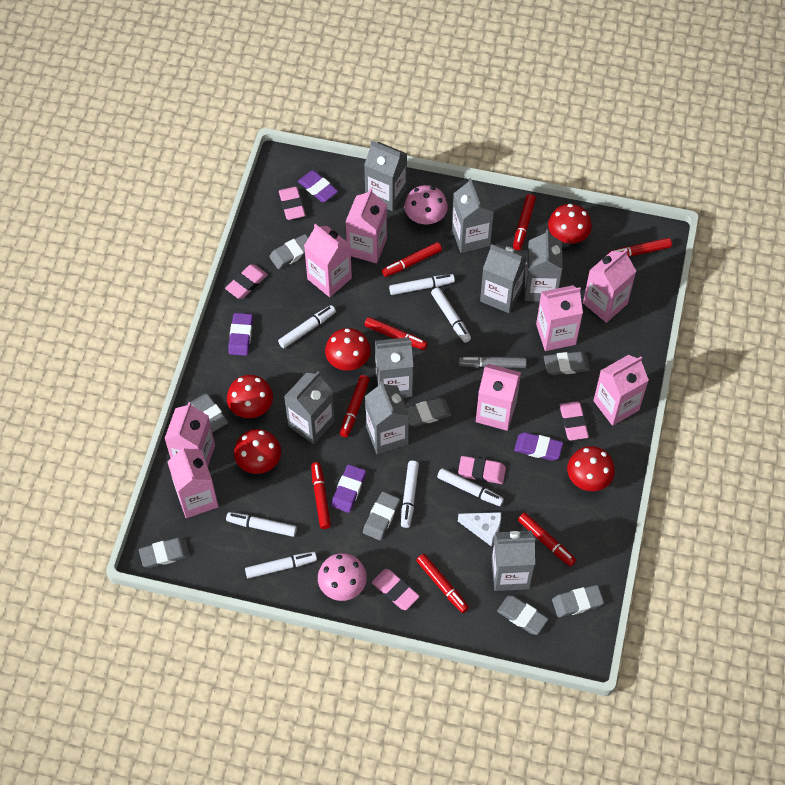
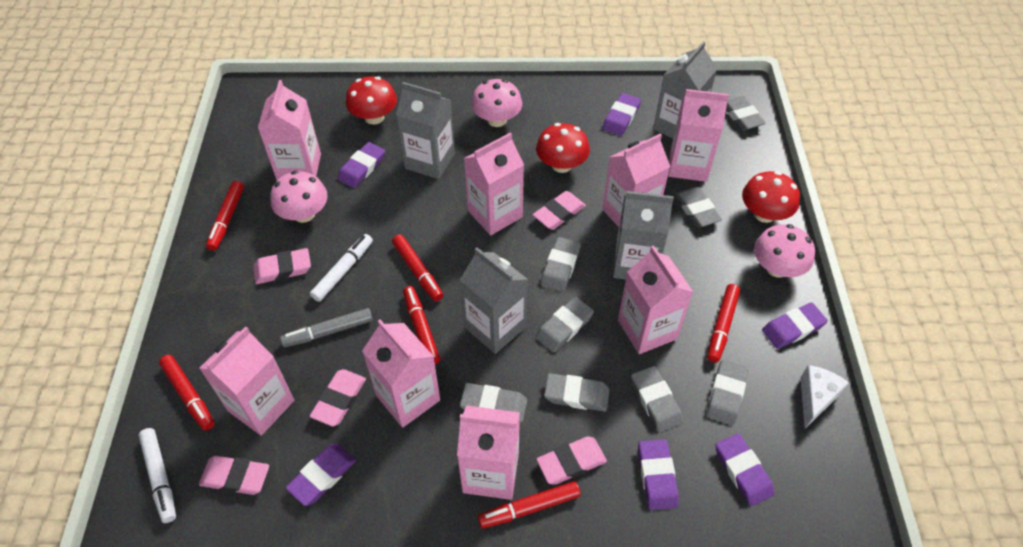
grey carton: [284,372,335,444] [364,141,407,211] [365,381,409,454] [375,337,413,398] [452,178,494,253] [480,244,527,313] [492,531,535,591] [524,229,563,301] = 8 -> [396,82,455,179] [460,247,528,354] [613,191,674,279] [653,41,717,138] = 4
pink mushroom: [318,553,367,601] [404,185,448,225] = 2 -> [270,171,328,223] [471,79,522,127] [754,224,815,278] = 3
purple eraser: [228,313,253,356] [298,170,338,202] [331,464,366,513] [514,432,563,461] = 4 -> [286,444,356,506] [338,142,385,188] [602,93,641,136] [638,439,679,510] [715,433,774,506] [762,302,828,349] = 6
red marker: [311,462,331,529] [340,375,370,437] [364,317,428,350] [382,242,442,277] [416,554,469,613] [513,194,536,250] [518,513,576,567] [608,238,672,257] = 8 -> [159,355,215,431] [206,181,244,251] [392,234,443,301] [403,286,440,364] [478,481,581,529] [707,284,740,363] = 6
red mushroom: [227,375,273,418] [234,429,281,474] [325,328,371,371] [548,204,592,244] [567,446,615,491] = 5 -> [346,76,397,125] [536,123,590,173] [742,171,800,223] = 3
white marker: [226,512,297,537] [245,552,317,579] [278,305,336,348] [389,274,455,295] [401,461,419,528] [431,287,471,343] [437,468,504,506] = 7 -> [138,428,176,523] [310,234,373,302] = 2

